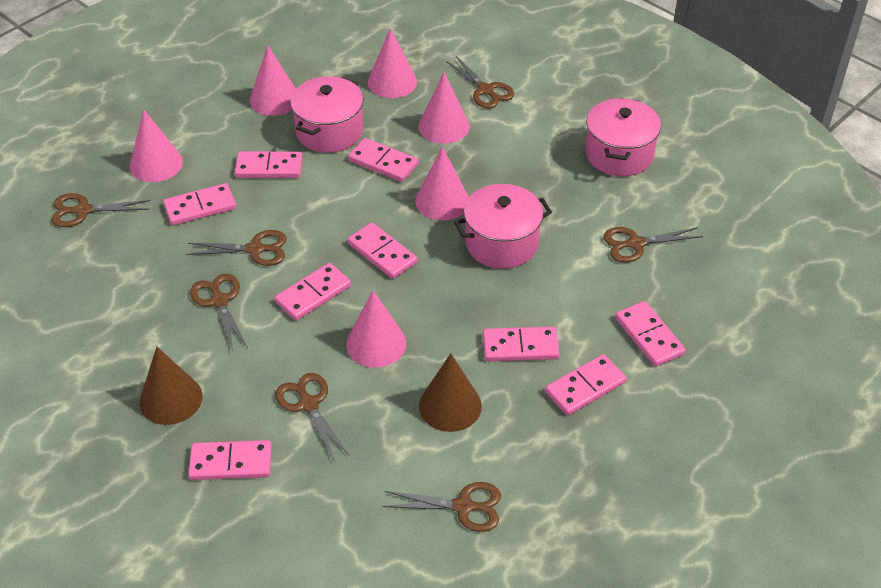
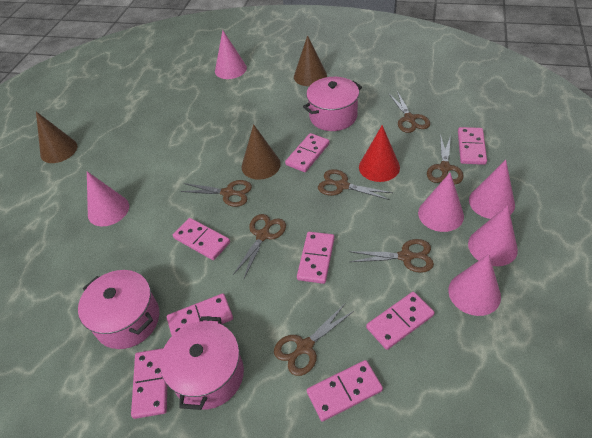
brown cone: [139,347,203,425] [419,353,482,432] = 2 -> [36,112,78,163] [242,124,281,180] [294,35,327,86] = 3
pink domino: [163,183,236,225] [188,440,272,480] [235,151,303,178] [275,263,351,321] [347,223,418,279] [348,138,418,182] [483,327,560,361] [545,354,627,415] [615,301,686,367] = 9 -> [131,348,167,419] [167,293,233,335] [173,218,230,260] [285,133,330,172] [297,232,335,284] [307,360,383,422] [366,292,435,350] [458,127,487,165] = 8
red cone: none = 0 -> [359,125,400,182] = 1

